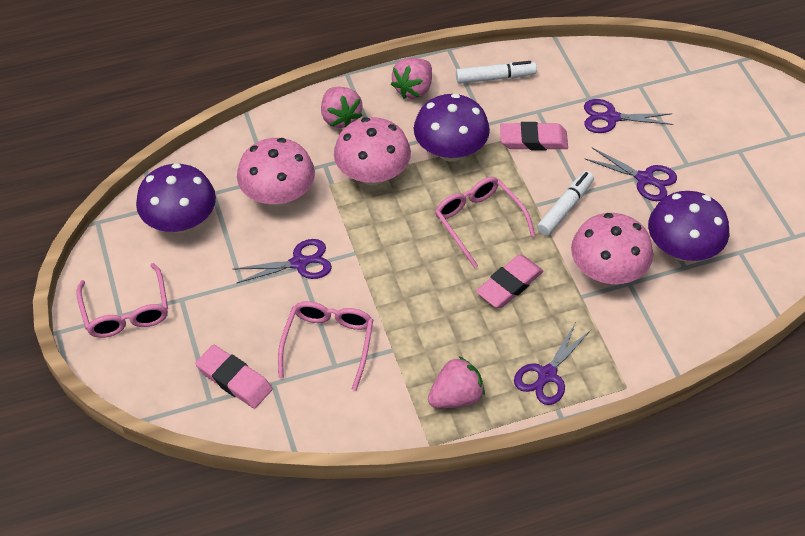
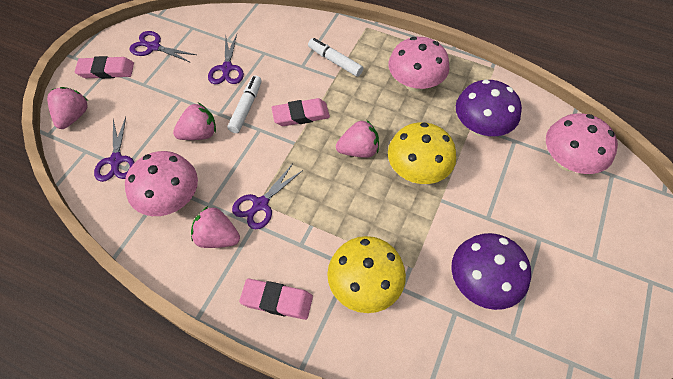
pink glasses: [77,263,168,338] [278,301,373,391] [435,177,535,268] = 3 -> none = 0
pink strawberry: [321,87,363,128] [391,58,432,99] [428,356,485,408] = 3 -> [47,87,88,129] [173,103,216,140] [191,206,240,248] [336,120,379,158] = 4
purple mushroom: [136,163,216,233] [414,93,490,161] [648,191,729,261] = 3 -> [451,233,531,310] [456,80,522,136] = 2
yellow mushroom: none = 0 -> [327,236,406,313] [388,122,456,184] = 2

